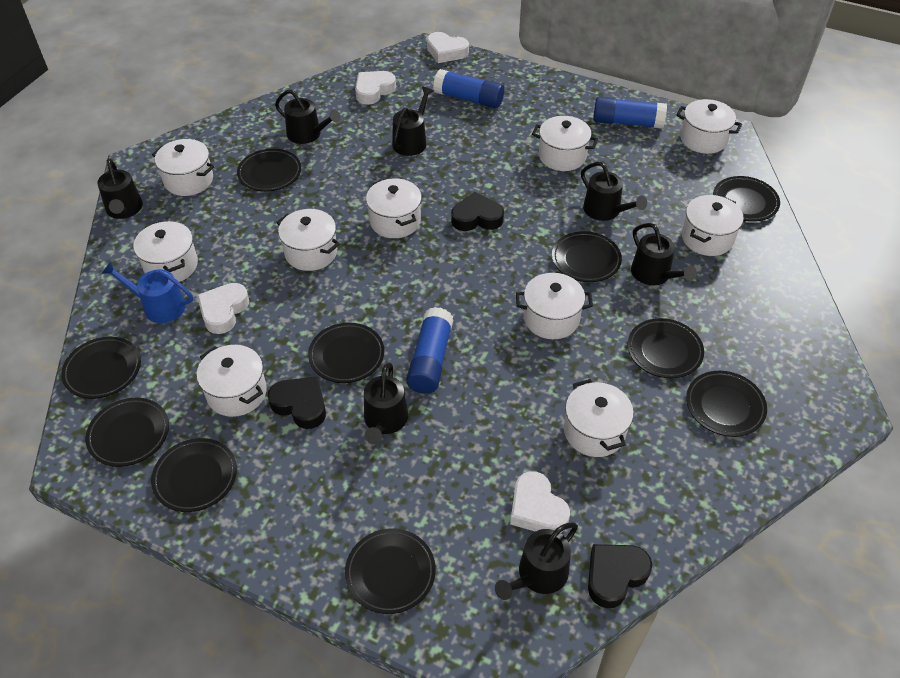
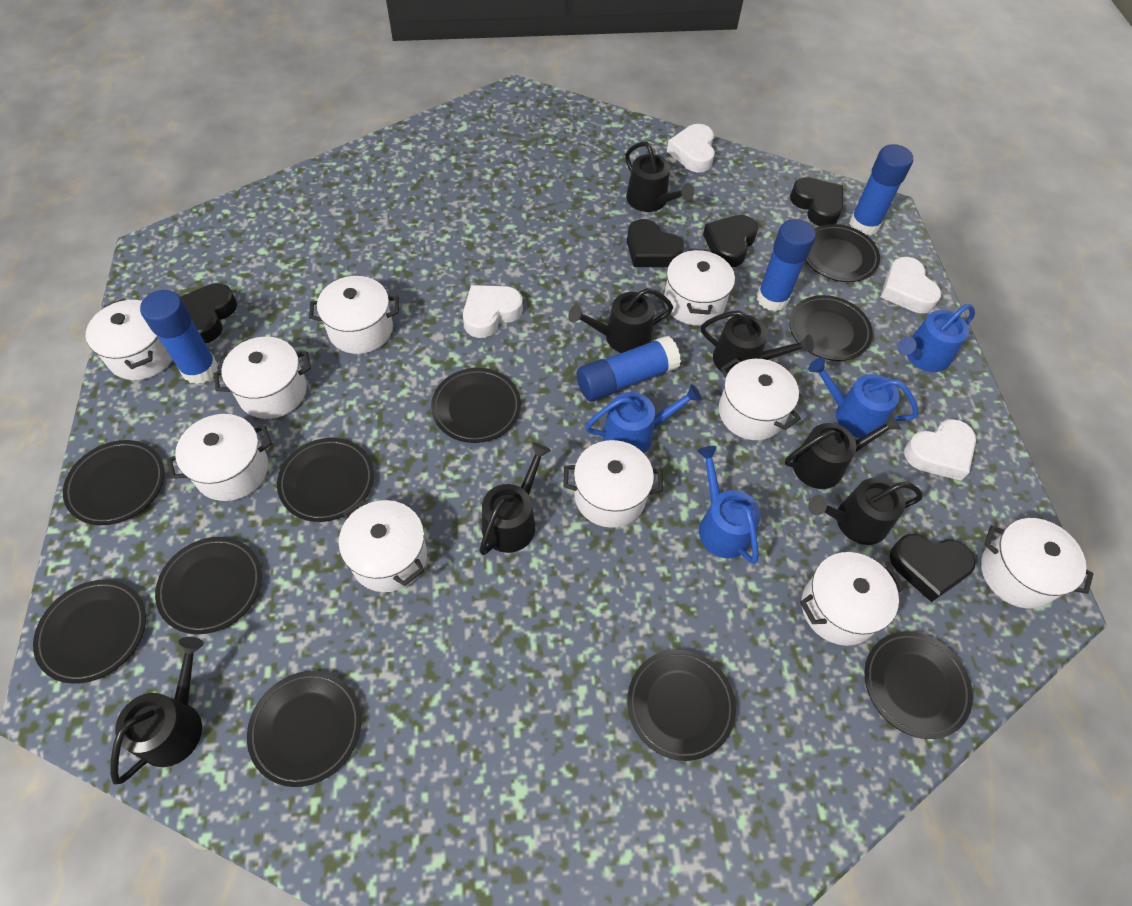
black heart: [268,376,326,429] [451,192,504,231] [588,544,652,608] = 3 -> [181,283,237,343] [627,219,684,267] [703,215,758,267] [790,177,843,226] [890,534,976,602] = 5
blue glue stick: [406,307,453,394] [433,69,504,109] [593,96,667,129] = 3 -> [140,290,218,384] [577,336,681,401] [757,219,816,311] [849,144,913,236] = 4
blue watering can: [101,261,193,323] = 1 -> [585,384,702,453] [697,446,761,564] [808,358,919,438] [897,304,975,372] = 4

